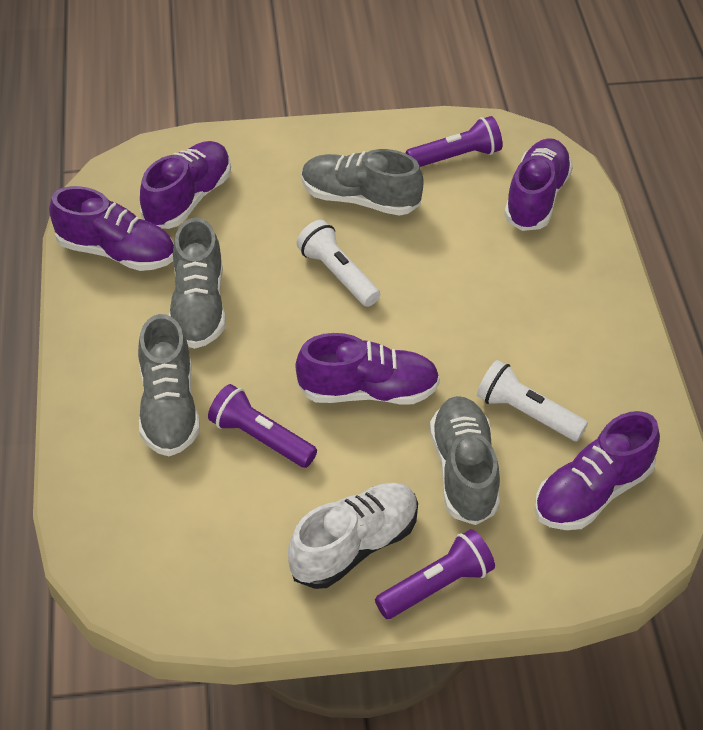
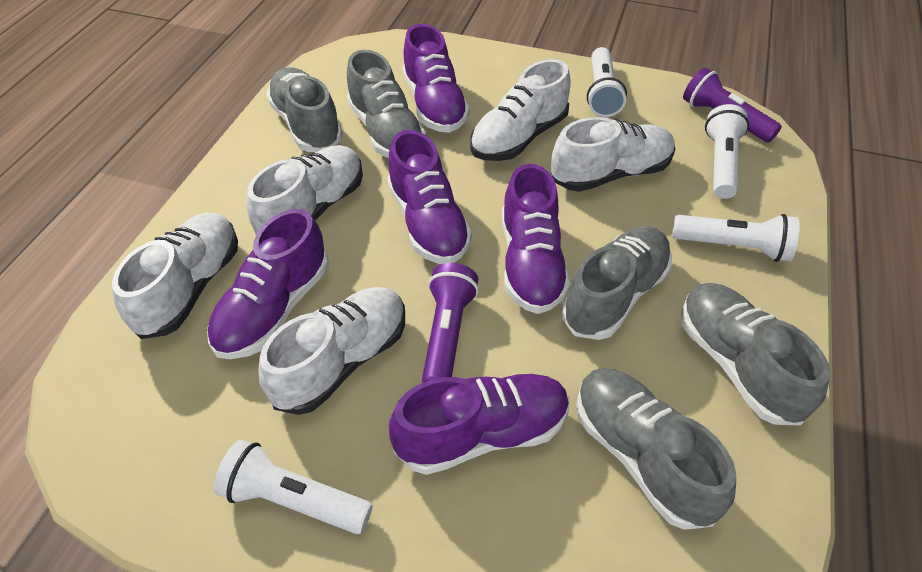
grey shoe: [138,314,200,456] [169,218,225,349] [302,149,424,216] [430,396,500,525] = 4 -> [266,67,343,152] [347,50,426,158] [562,226,672,340] [576,368,736,530] [681,283,830,425] = 5
purple flashlight: [208,384,317,468] [375,529,495,619] [406,116,502,167] = 3 -> [422,263,479,383] [683,68,781,142] = 2
white flashlight: [297,220,380,307] [477,360,588,441] = 2 -> [214,440,373,534] [587,47,627,117] [672,214,800,262] [705,104,749,199] = 4
white shoe: [288,483,418,589] = 1 -> [112,213,238,339] [246,145,363,235] [259,287,405,415] [470,59,571,161] [551,117,675,192] = 5

